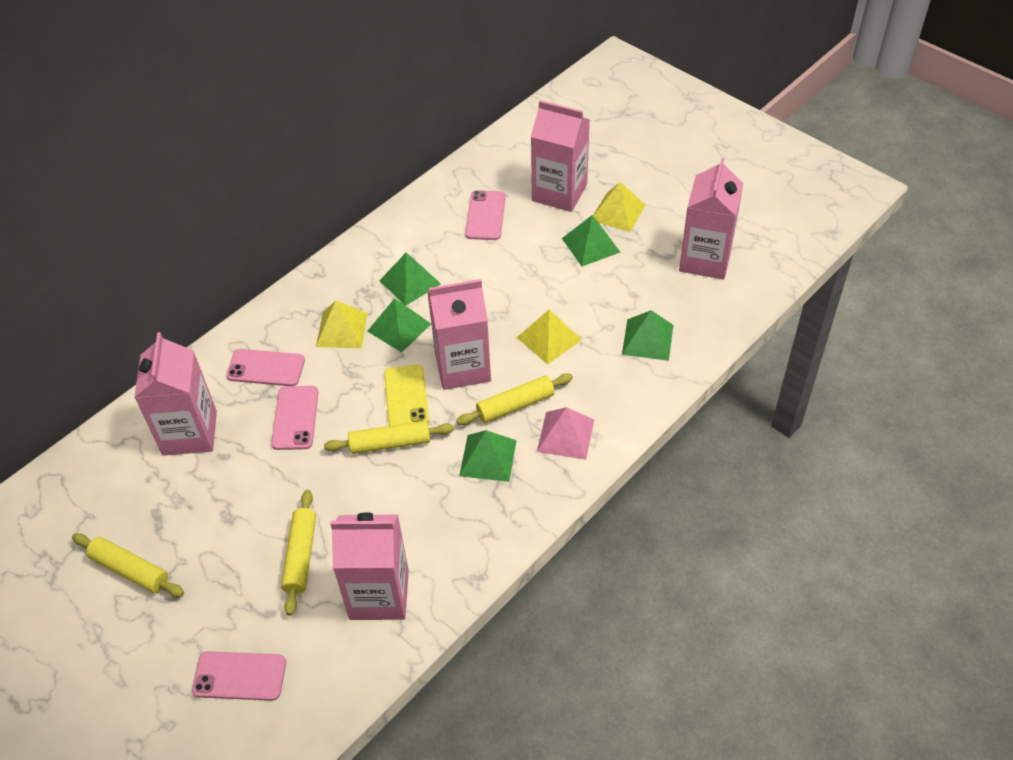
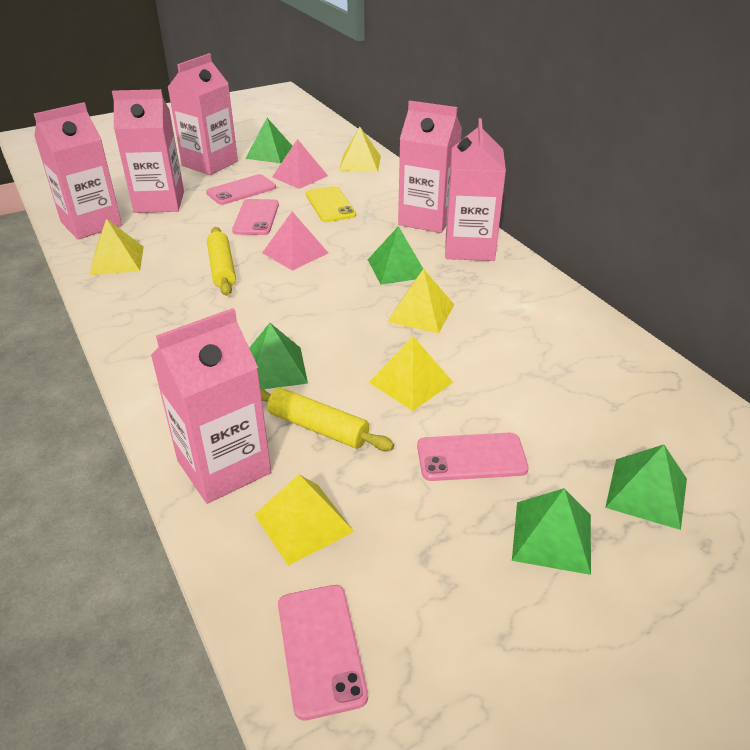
pink carton: [134,332,217,456] [330,512,409,620] [427,279,491,390] [531,100,590,212] [679,157,743,280] = 5 -> [34,102,122,239] [112,89,184,213] [151,308,271,504] [168,53,238,175] [398,100,462,233] [445,118,506,261] = 6
pink pyramid: [537,407,594,460] = 1 -> [262,212,328,271] [272,139,328,189] = 2
yellow pyramid: [316,301,368,348] [516,309,582,364] [593,182,646,232] = 3 -> [89,219,144,275] [254,475,354,566] [339,127,381,172] [369,336,453,411] [387,269,454,334] = 5
yellow rolling pin: [72,533,184,597] [281,490,316,615] [324,421,454,454] [456,373,573,425] = 4 -> [207,227,236,296] [260,387,394,451] = 2

